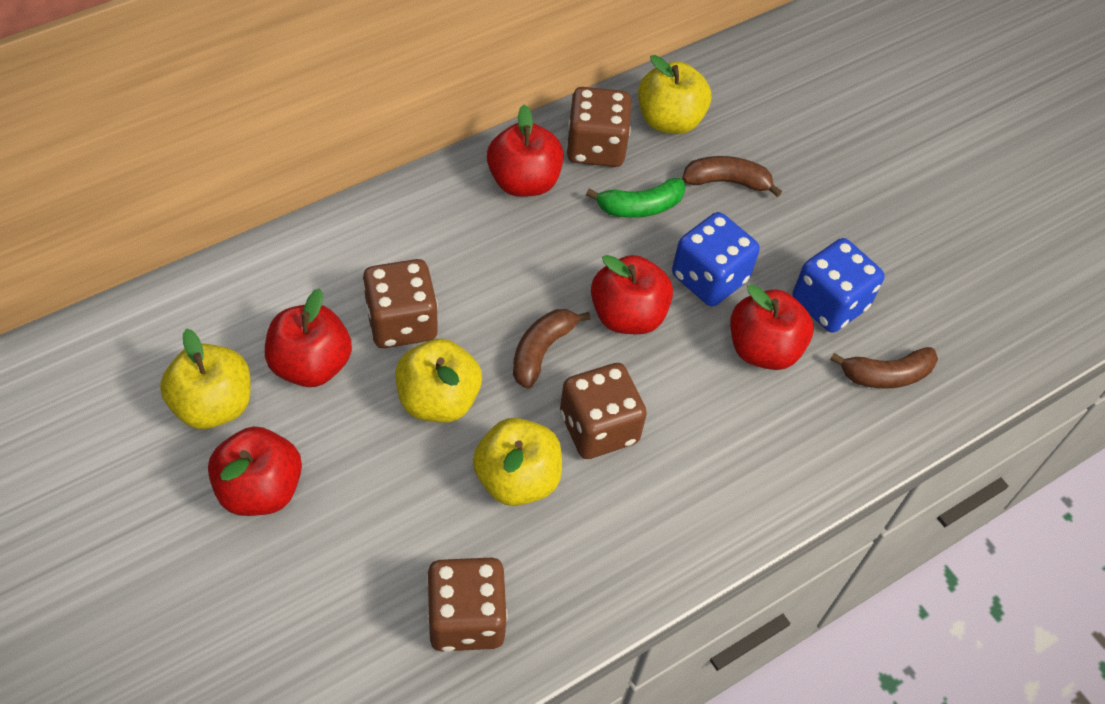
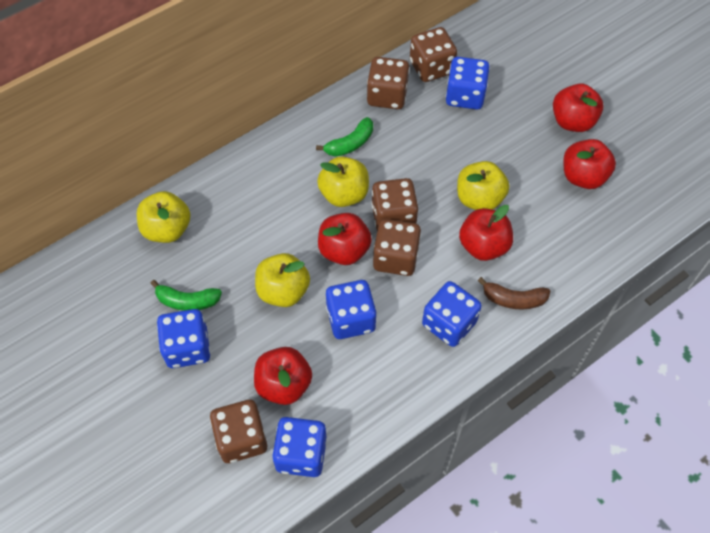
blue dice: [672,212,760,306] [793,238,885,333] = 2 -> [157,309,211,368] [272,417,327,477] [326,280,377,339] [422,281,482,347] [446,57,489,110] = 5
brown banana: [513,309,590,389] [682,156,782,197] [830,347,938,389] = 3 -> [478,277,550,309] = 1
brown dice: [363,259,438,348] [427,558,508,651] [560,363,647,459] [566,87,631,167] = 4 -> [210,400,267,463] [367,57,410,109] [371,178,419,230] [373,219,421,276] [410,27,457,82] = 5
green banana: [586,178,686,218] = 1 -> [150,280,222,311] [316,117,373,157] = 2

